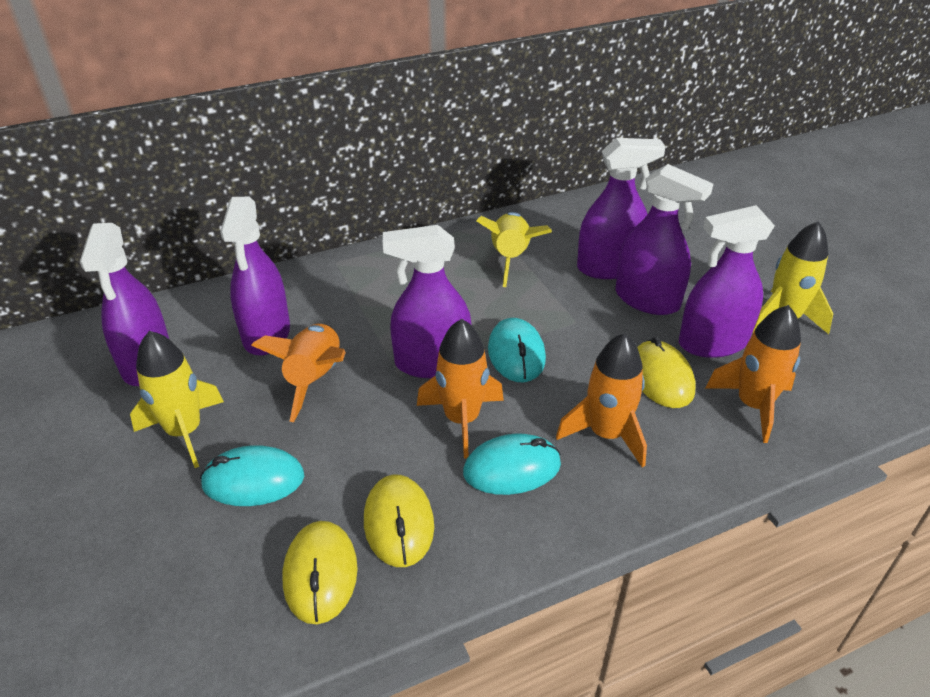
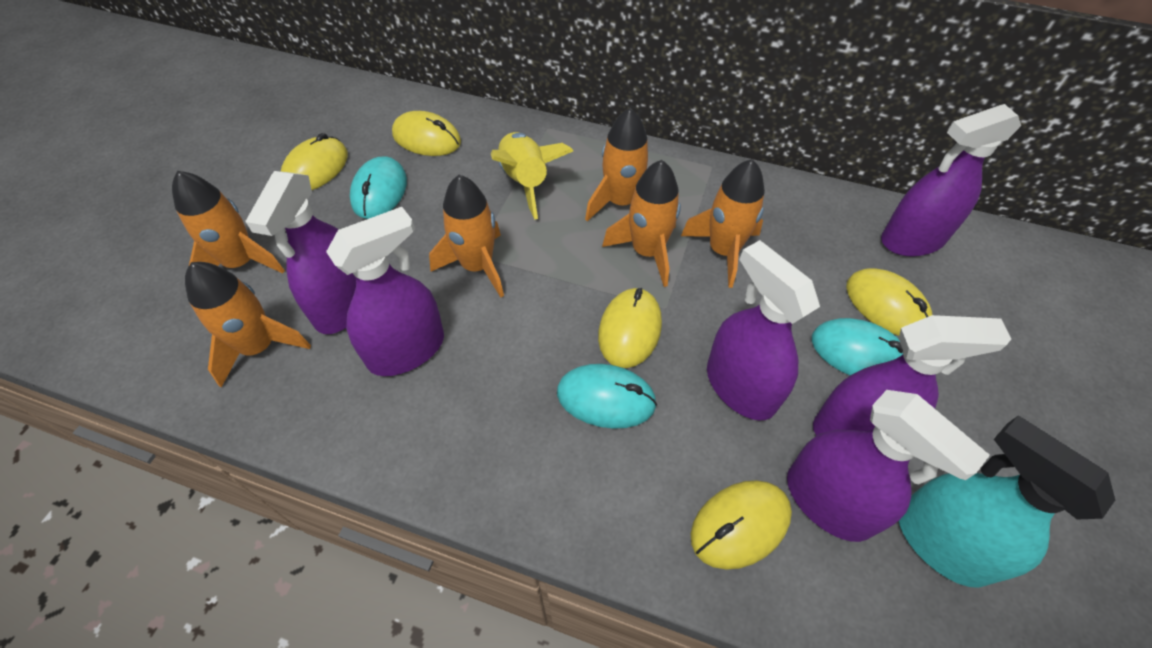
orange rocket: [251,324,346,422] [417,319,504,459] [556,333,647,468] [705,305,801,443] = 4 -> [172,171,285,273] [185,262,311,388] [429,175,504,298] [585,108,648,221] [602,160,681,287] [681,159,765,288] = 6
turquoise spray bottle: none = 0 -> [899,416,1115,588] = 1
yellow mouse: [283,521,358,624] [364,475,434,567] [637,337,696,408] = 3 -> [281,133,348,190] [392,111,461,156] [598,288,662,368] [691,480,792,570] [846,268,933,336] = 5
yellow rocket: [130,331,224,468] [476,212,552,287] [752,221,833,334] = 3 -> [491,132,573,219] = 1

